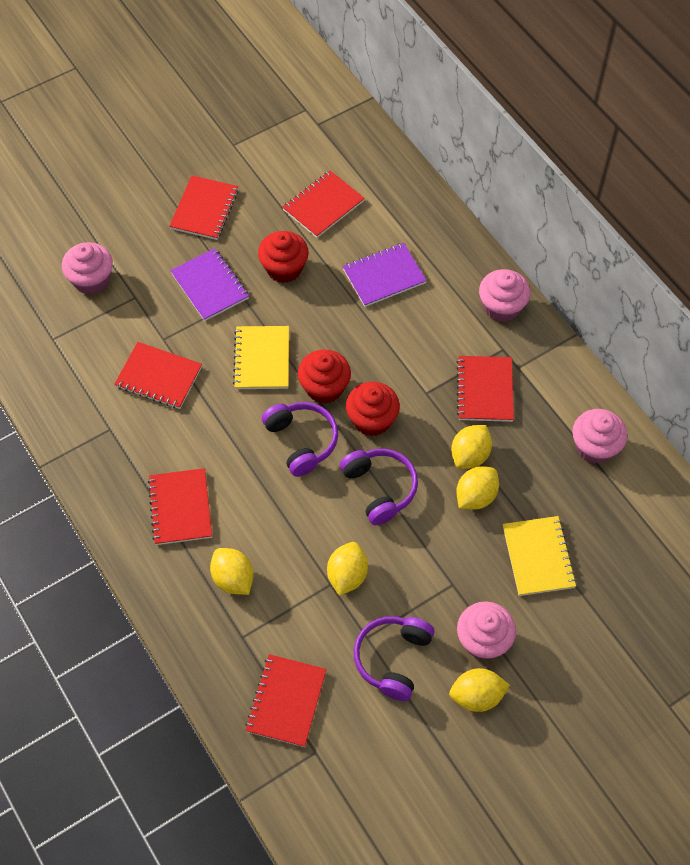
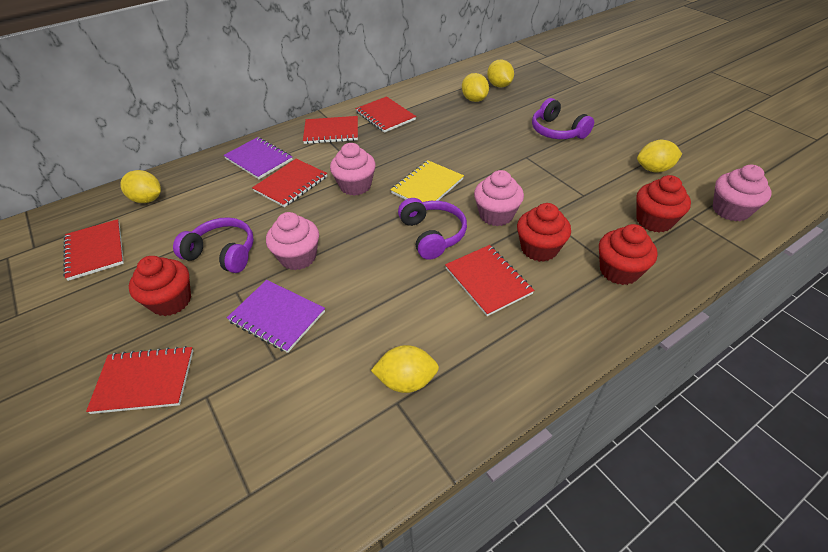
red cupcake: [258,231,309,283] [298,349,351,404] [346,382,400,436] = 3 -> [129,256,191,316] [517,203,571,262] [599,224,658,285] [636,175,691,233] = 4
yellow notebook: [233,326,289,389] [503,516,577,596] = 2 -> [390,160,464,202] = 1

